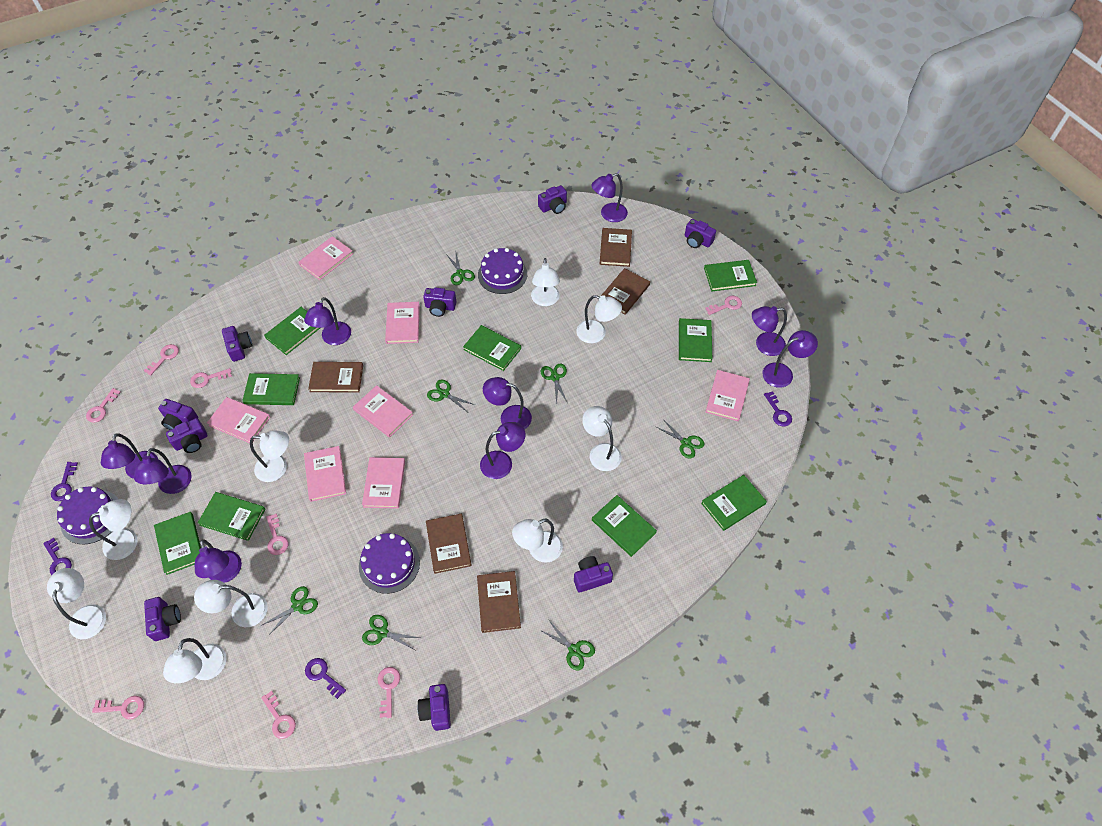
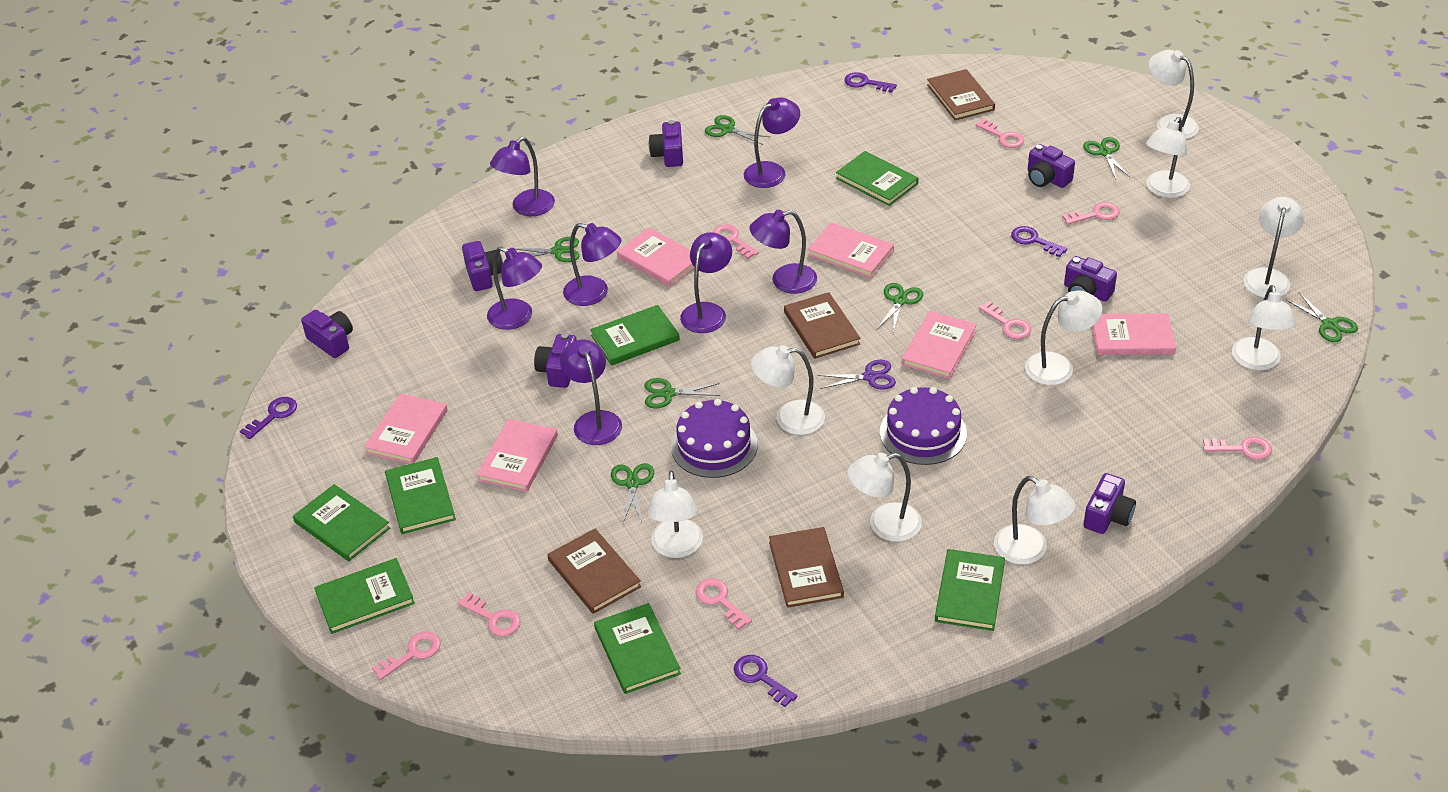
brown book: [308,362,363,393] [426,514,472,574] [477,571,521,633] [600,228,632,267] [601,268,650,315] = 5 -> [548,529,641,614] [769,527,844,608] [784,292,861,359] [927,69,995,120] = 4
green book: [154,512,201,575] [198,492,265,541] [242,373,300,405] [264,307,320,355] [463,325,521,371] [592,495,657,557] [679,318,712,362] [701,475,767,531] [704,260,757,291] = 9 -> [293,484,390,561] [314,558,415,634] [385,457,456,534] [590,305,680,366] [594,603,681,694] [836,151,918,206] [935,549,1005,631] = 7
pink book: [207,397,270,443] [298,236,353,280] [304,446,346,502] [353,385,413,438] [362,457,405,509] [385,302,420,344] [705,370,750,421] = 7 -> [364,393,447,464] [477,419,558,492] [617,227,695,287] [808,223,894,278] [902,311,977,379] [1092,313,1176,355] = 6
purple cake: [57,486,119,544] [359,533,420,594] [478,248,527,294] = 3 -> [671,399,758,478] [880,387,967,465] = 2
purple camera: [144,597,181,641] [158,399,198,430] [166,418,207,453] [222,326,253,362] [417,684,451,731] [423,288,457,317] [538,185,567,214] [574,556,613,592] [685,219,716,248] = 9 -> [301,310,353,358] [462,241,503,291] [534,333,577,388] [649,120,683,167] [1028,144,1075,188] [1064,256,1117,302] [1083,473,1136,534] = 7
purple lamp: [101,433,158,479] [134,448,192,494] [195,539,242,583] [304,297,351,345] [480,422,526,479] [483,377,532,429] [592,173,628,222] [752,306,787,356] [762,330,818,388] = 9 -> [487,247,542,330] [490,137,555,216] [560,339,622,445] [563,223,621,306] [680,232,732,333] [744,97,800,188] [750,210,817,294] = 7
purple scissors: none = 0 -> [818,360,896,390] = 1

